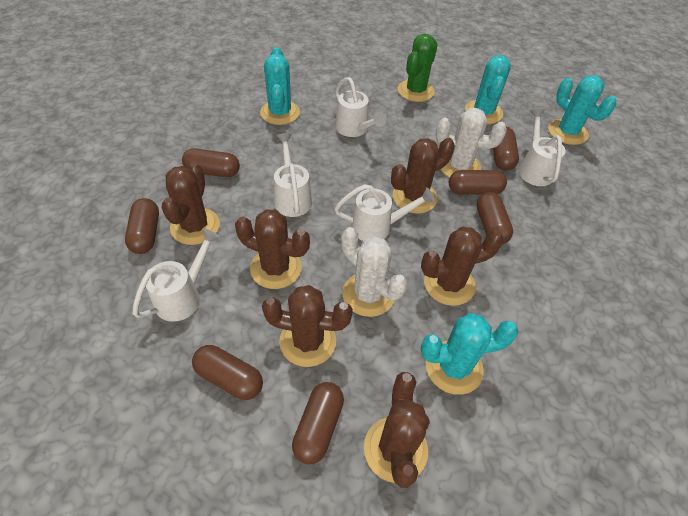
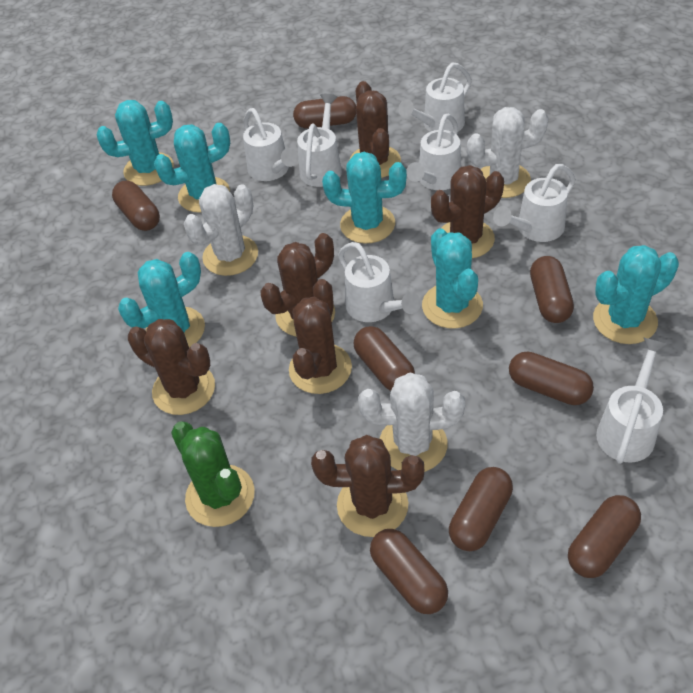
brown capsule: [125,198,159,254] [182,148,240,177] [192,345,263,400] [292,382,344,464] [449,170,507,195] [476,192,513,244] [493,127,519,171] = 7 -> [112,181,160,231] [293,96,356,129] [354,326,415,391] [370,529,448,614] [449,467,513,551] [509,351,594,405] [530,256,574,323] [568,495,641,578] = 8
turquoise cactus: [260,47,300,125] [421,313,519,395] [465,55,511,124] [548,75,616,145] = 4 -> [97,100,174,186] [118,252,205,348] [154,123,230,213] [322,152,407,244] [422,228,483,329] [593,245,679,344] = 6
white cactus: [341,227,408,317] [436,108,507,178] = 2 -> [184,184,258,276] [358,373,465,472] [467,107,548,198] = 3
white watering can: [133,228,220,322] [274,133,312,217] [334,184,435,241] [335,77,387,137] [519,109,566,186] = 5 -> [243,108,299,181] [297,94,342,187] [338,242,421,322] [398,62,472,132] [407,114,461,190] [493,164,576,242] [596,337,666,464] = 7

